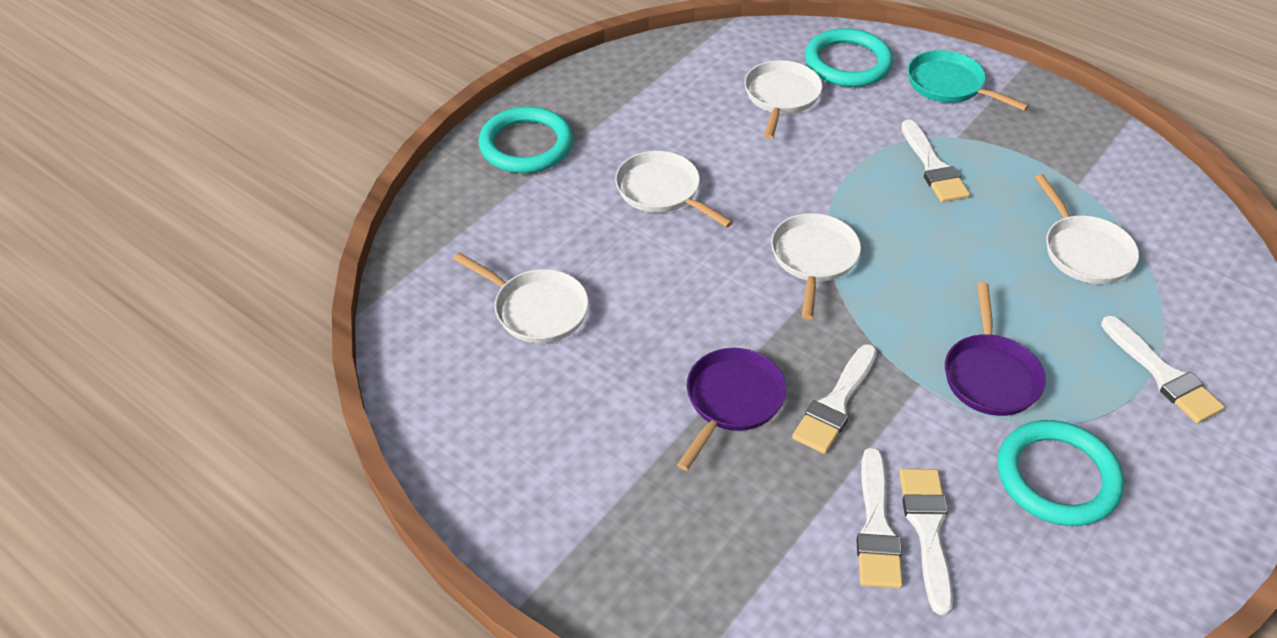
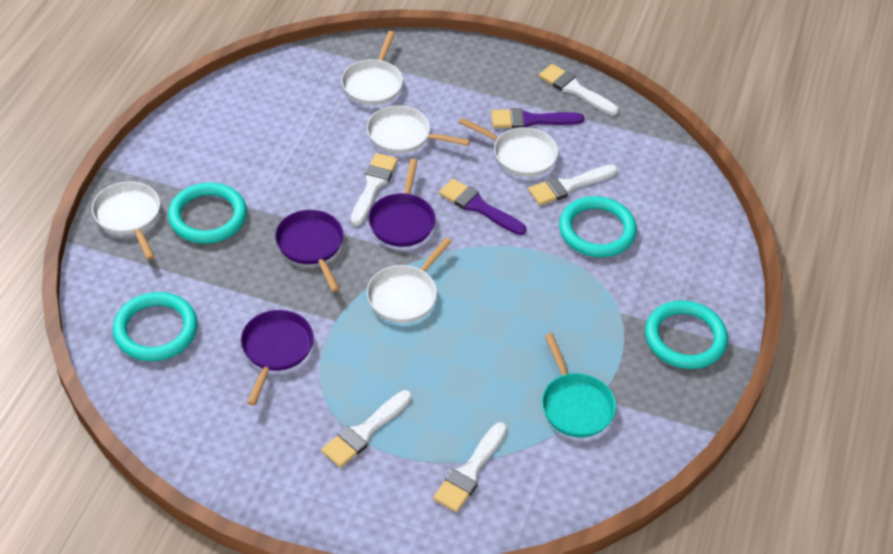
purple brush: none = 0 -> [439,179,526,235] [491,108,584,129] = 2
purple pan: [677,348,787,471] [945,283,1046,416] = 2 -> [241,310,314,405] [275,210,344,292] [368,159,436,247] = 3
turquoise ring: [479,107,573,173] [805,28,893,87] [998,420,1124,526] = 3 -> [113,292,198,361] [168,183,247,244] [559,196,637,257] [645,300,728,369] = 4

